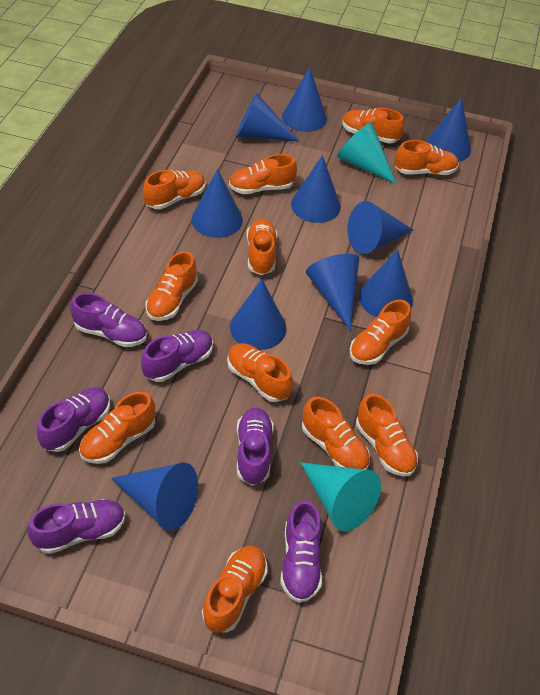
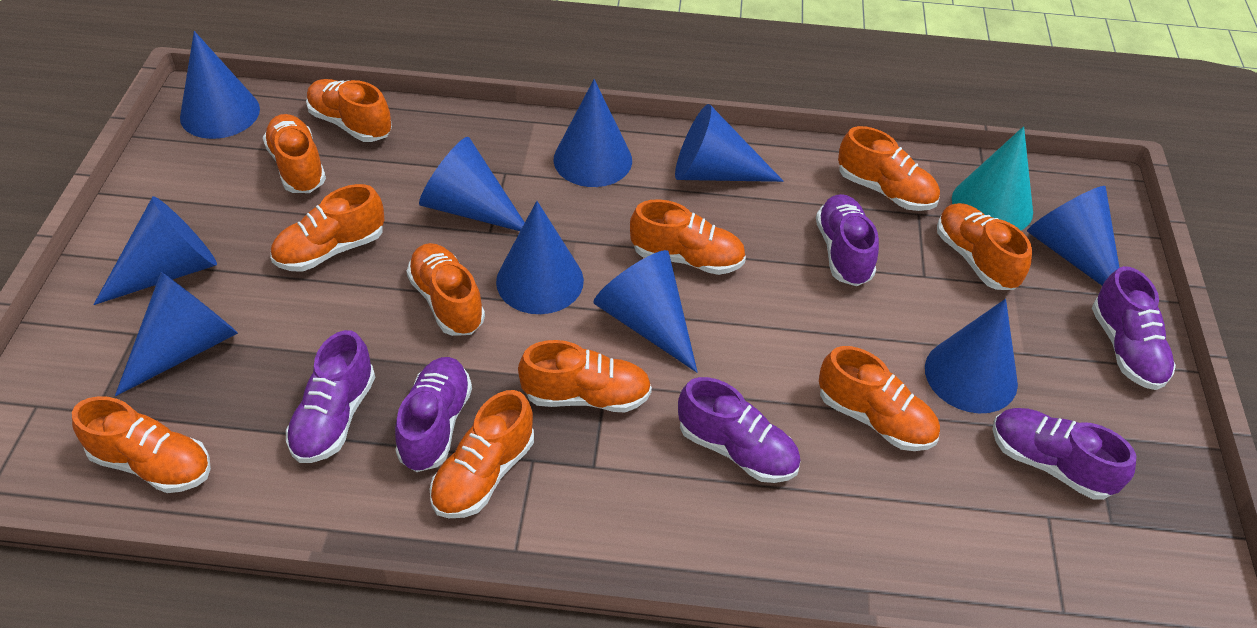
orange shoe: [79,391,155,464] [143,170,206,209] [145,251,198,321] [202,546,268,633] [227,343,293,402] [229,154,297,194] [246,218,277,275] [302,397,370,470] [342,108,404,144] [350,300,411,365] [356,394,418,477] [395,140,459,175] = 12 -> [72,396,211,493] [263,114,326,193] [270,184,384,272] [306,79,392,142] [407,243,485,336] [430,390,534,518] [518,340,652,412] [630,199,746,275] [819,346,940,451] [838,126,940,211] [937,203,1032,290] = 11
turquoise cone: [300,462,381,531] [337,122,396,184] = 2 -> [952,126,1033,230] = 1

